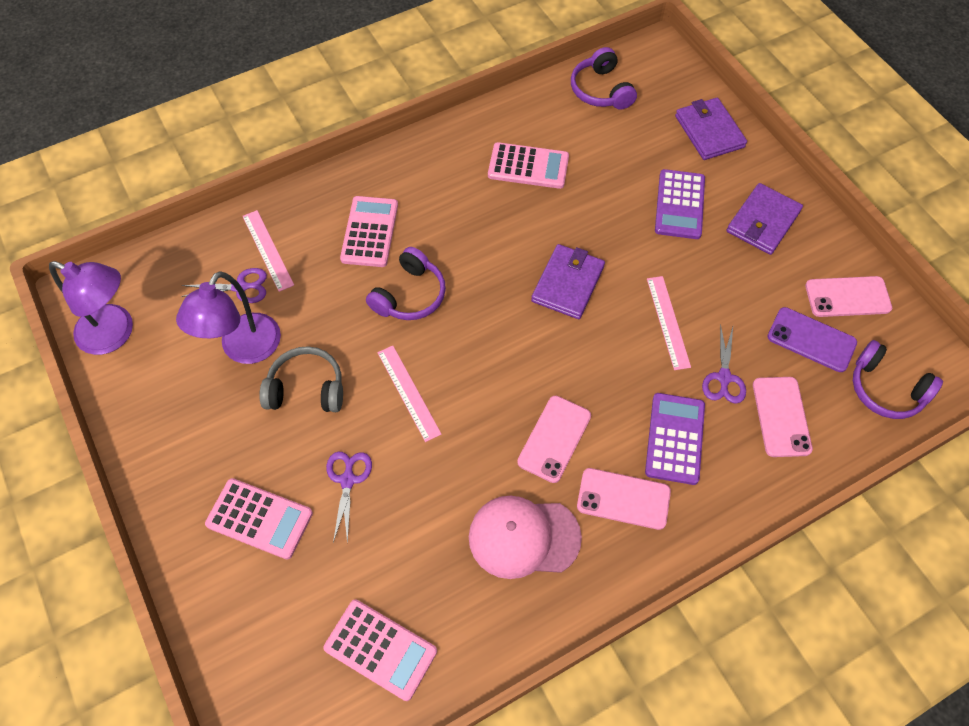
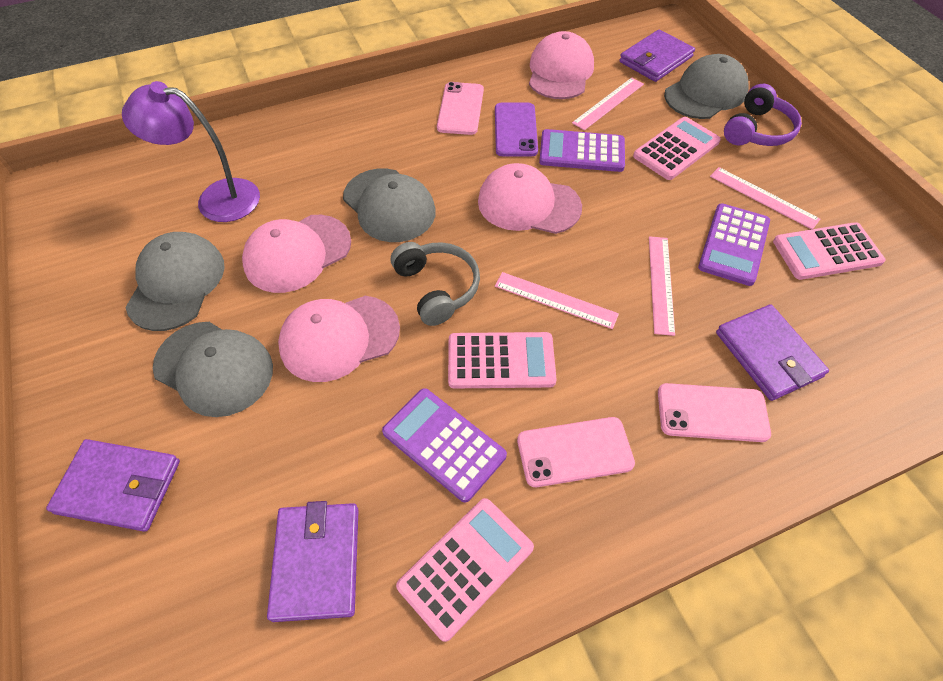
grey cap: none = 0 -> [125,232,225,331] [153,322,273,417] [343,169,436,242] [664,54,749,119] = 4
pink cap: [469,495,582,579] = 1 -> [242,215,351,293] [278,296,400,382] [478,163,582,234] [529,31,594,99] = 4
pink phone: [517,396,591,483] [577,468,671,530] [753,377,813,457] [805,276,892,317] = 4 -> [437,82,484,135] [517,417,635,487] [658,383,771,442] = 3
pink ruler: [242,210,294,292] [377,346,441,442] [647,276,691,370] = 3 -> [495,272,619,329] [572,78,644,130] [649,236,675,336] [710,167,820,229] = 4
purple calculator: [645,393,705,485] [655,169,705,239] = 2 -> [382,388,507,502] [539,129,625,172] [698,203,770,286] = 3
purple headphones: [366,247,446,320] [571,47,637,110] [853,340,943,419] = 3 -> [724,84,802,146] = 1
purple lamp: [49,261,133,355] [176,271,281,364] = 2 -> [122,81,260,222] = 1
purple scissors: [181,268,267,303] [326,451,372,544] [702,324,746,404] = 3 -> none = 0
purple wallet: [531,244,605,319] [675,98,747,160] [726,183,803,255] = 3 -> [46,439,180,532] [267,501,359,622] [619,30,695,82] [716,304,829,401] = 4

